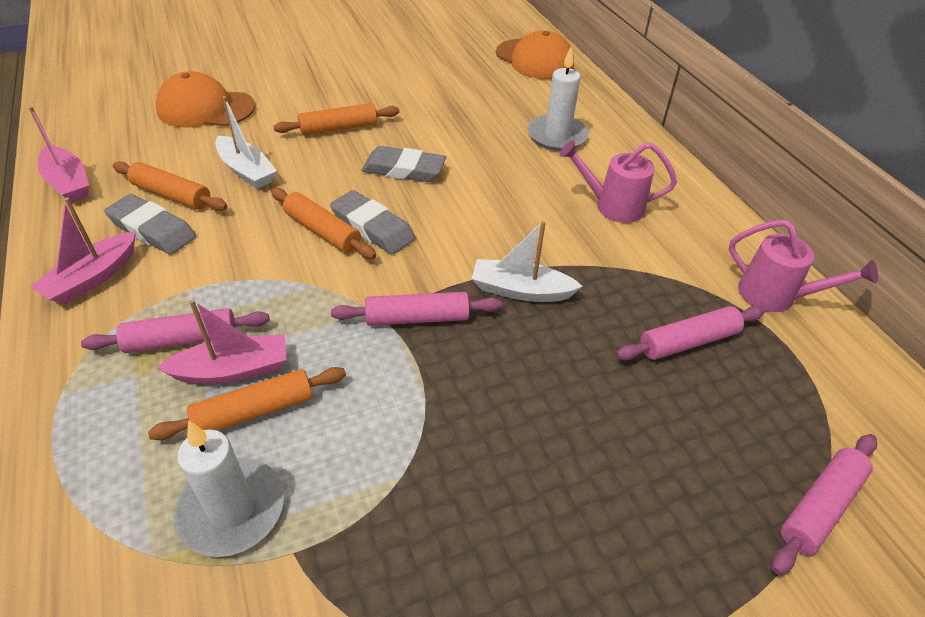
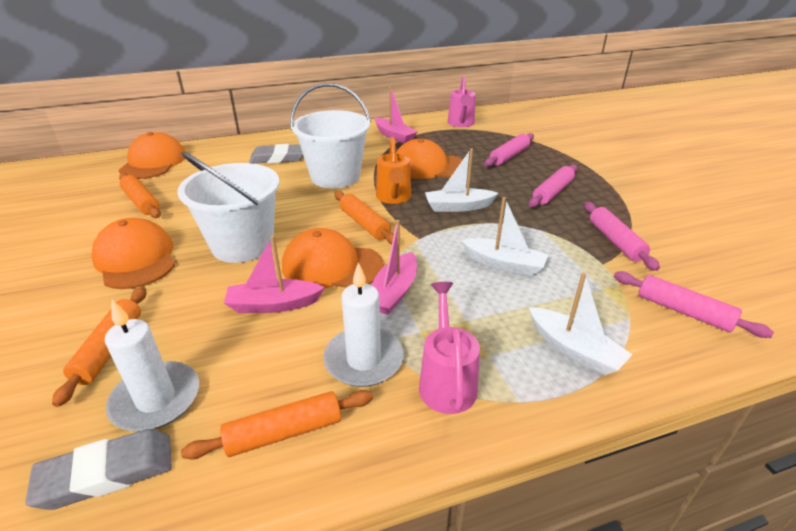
grey eraser: [104,194,196,255] [330,190,415,255] [361,146,446,182] = 3 -> [25,429,172,510] [249,144,303,163] = 2
orange cap: [156,71,255,127] [496,30,574,79] = 2 -> [91,218,175,289] [119,132,185,179] [282,228,384,288] [396,139,463,179] = 4
orange watering can: none = 0 -> [376,137,411,204] = 1
white boat: [216,96,277,189] [472,221,582,302] = 2 -> [425,148,499,212] [461,197,548,276] [529,272,633,375] = 3
white bucket: none = 0 -> [177,152,280,263] [290,83,371,189] = 2

